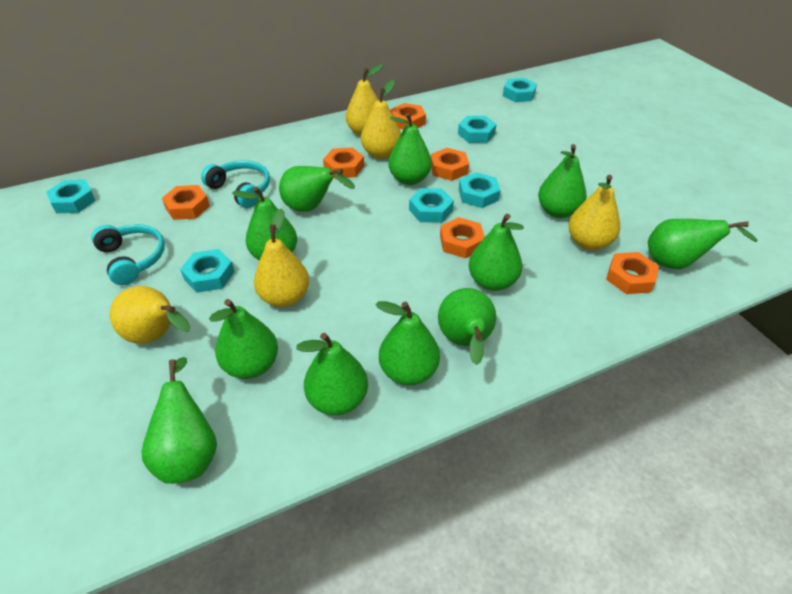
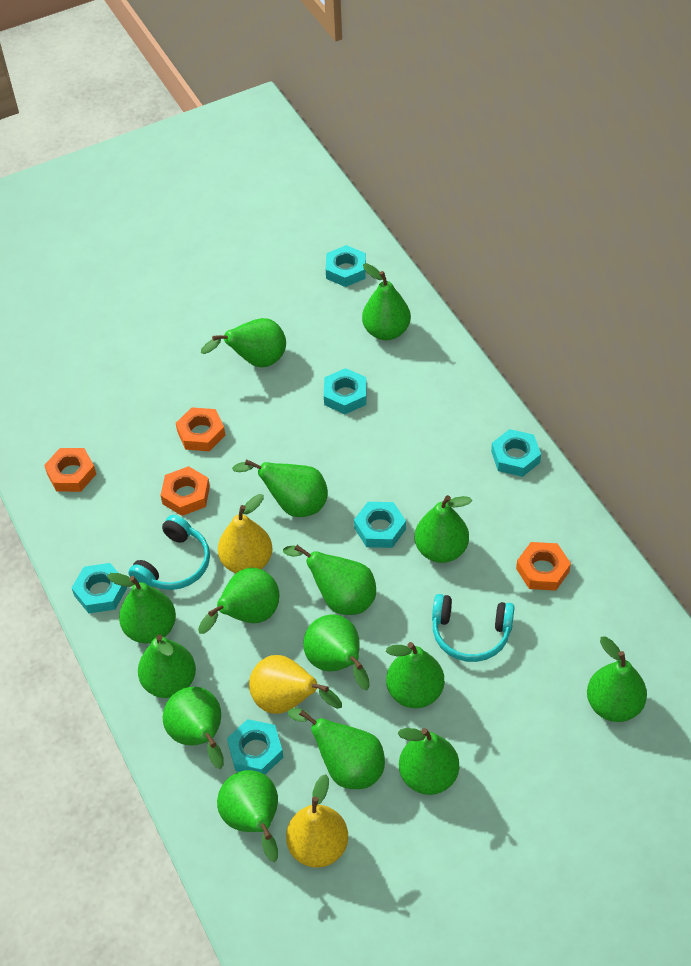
green pear: [142,357,217,484] [209,299,278,379] [232,187,297,260] [279,166,355,212] [296,333,368,415] [375,301,440,385] [388,113,432,185] [438,288,496,365] [469,214,524,291] [538,144,586,218] [648,219,758,269] = 11 -> [107,573,176,644] [138,634,196,698] [163,687,224,769] [198,567,279,634] [201,318,286,368] [217,770,278,862] [232,459,328,517] [283,545,376,615] [288,708,385,789] [303,614,370,690] [362,263,411,340] [386,642,444,708] [397,728,459,795] [414,495,472,563] [587,636,647,722] = 15
orange nut: [162,185,210,220] [323,147,364,179] [391,103,426,129] [431,148,469,181] [440,217,485,258] [606,252,659,294] = 6 -> [44,448,96,492] [160,466,210,516] [176,407,226,451] [516,542,571,591] = 4
yellow pear: [110,286,191,344] [254,209,309,307] [346,64,383,136] [361,80,401,159] [569,175,620,250] = 5 -> [218,494,272,573] [249,655,342,714] [286,774,348,868] = 3

